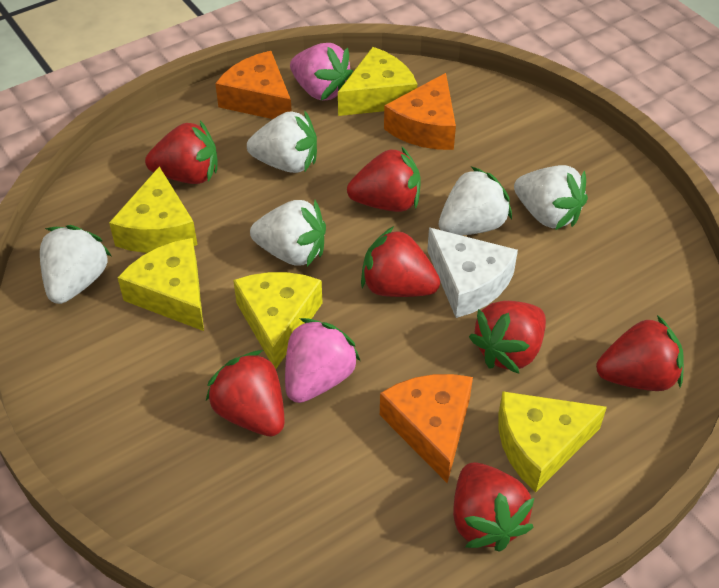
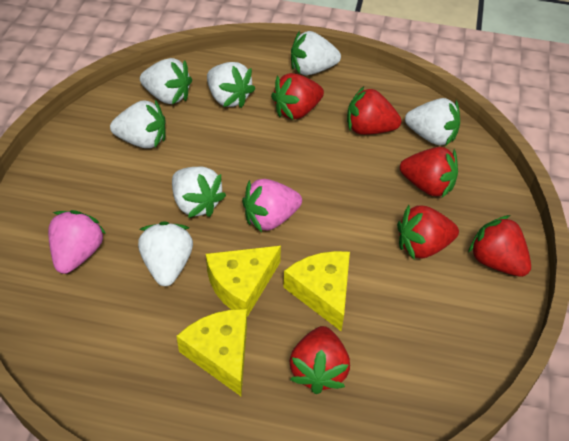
orange cheese: [215,51,292,119] [380,374,473,483] [384,73,456,150] = 3 -> none = 0
red strawberry: [145,121,218,184] [206,350,285,437] [347,147,421,212] [361,226,440,297] [453,462,534,552] [469,301,546,373] [596,315,684,391] = 7 -> [271,73,324,120] [289,326,350,394] [347,87,401,135] [397,205,459,260] [400,147,458,198] [468,215,531,277] = 6
white cheese: [427,227,518,318] = 1 -> none = 0
white strawberry: [40,225,111,304] [247,111,317,173] [250,200,326,266] [438,167,512,236] [514,165,588,230] = 5 -> [110,100,166,148] [138,221,193,286] [140,58,192,104] [172,167,226,218] [207,62,255,108] [291,31,341,75] [405,98,460,146] = 7
yellow cheese: [109,167,198,253] [118,238,204,331] [233,272,322,369] [338,47,417,116] [499,391,607,492] = 5 -> [177,309,247,396] [206,246,281,317] [283,251,350,332] = 3

